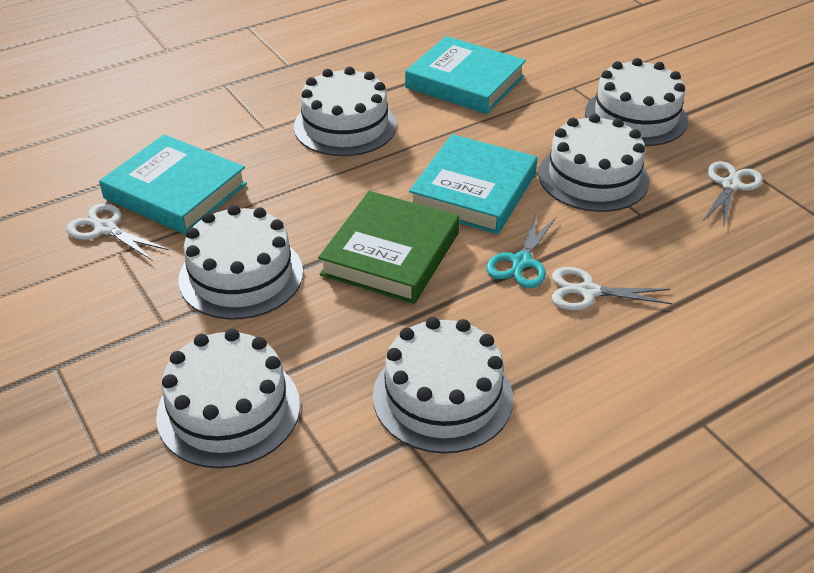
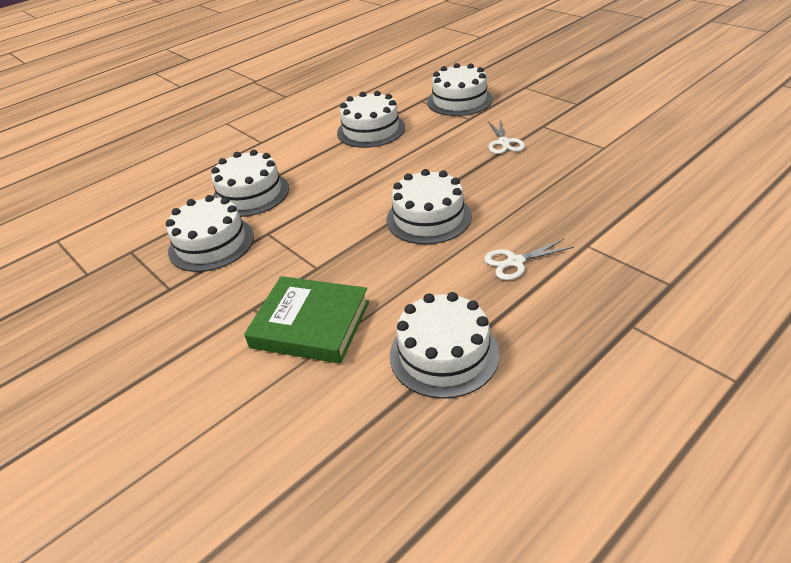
turquoise book: [99,134,247,234] [405,36,526,114] [409,134,537,234] = 3 -> none = 0
turquoise scissors: [486,214,556,288] = 1 -> none = 0
white scissors: [66,203,168,261] [552,267,672,310] [703,161,763,225] = 3 -> [484,239,574,280] [488,120,525,154] = 2

